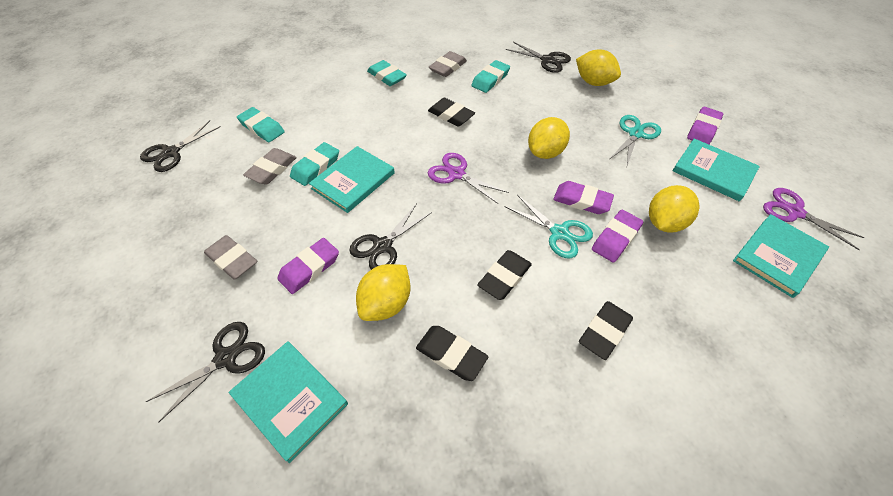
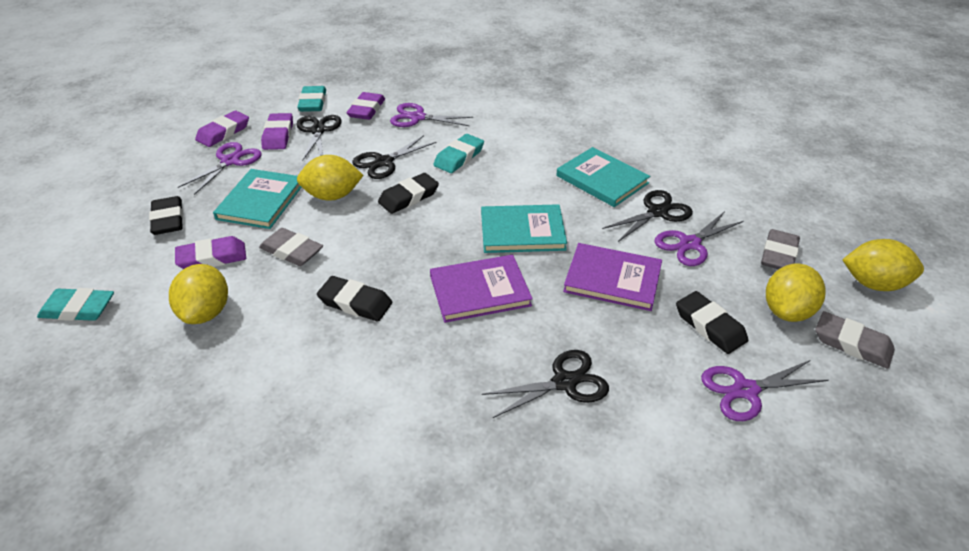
purple book: none = 0 -> [430,255,533,323] [563,243,662,311] = 2
purple scissors: [428,153,509,204] [763,188,865,250] = 2 -> [178,142,262,195] [390,103,473,127] [654,211,744,266] [701,360,829,421] = 4
turquoise book: [228,341,348,463] [309,146,395,213] [672,139,760,202] [733,214,829,298] = 4 -> [213,169,302,229] [481,204,567,253] [556,147,650,207] = 3
turquoise eraser: [237,107,285,142] [290,142,339,186] [367,60,407,86] [471,60,510,93] = 4 -> [37,288,114,321] [297,86,326,112] [433,134,484,173] = 3
turquoise scissors: [505,195,593,258] [610,115,661,166] = 2 -> none = 0

